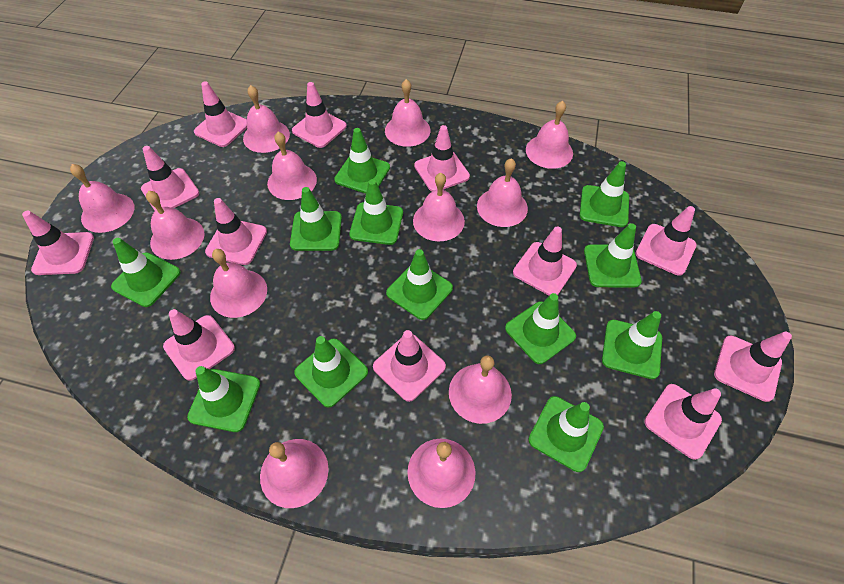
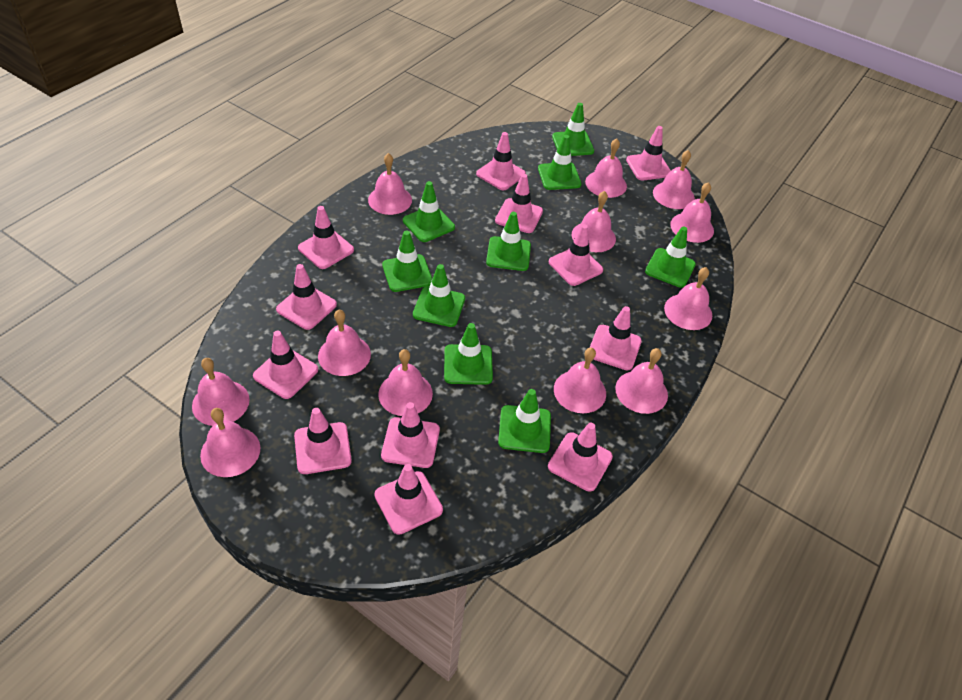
green traffic cone: [111,238,181,307] [187,366,260,432] [290,187,342,251] [294,336,368,408] [334,128,390,194] [349,179,403,245] [386,249,453,320] [505,293,576,364] [529,396,604,472] [580,161,629,227] [584,223,642,287] [602,311,662,379] = 12 -> [382,230,432,292] [403,181,455,242] [413,264,465,327] [444,323,493,385] [486,212,531,271] [498,389,551,453] [538,135,582,190] [552,103,594,156] [645,226,696,288] = 9

